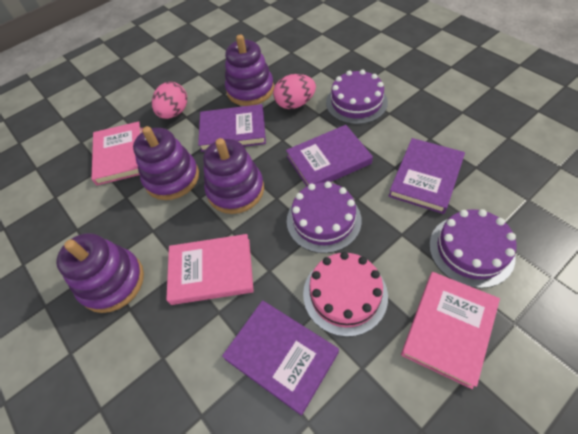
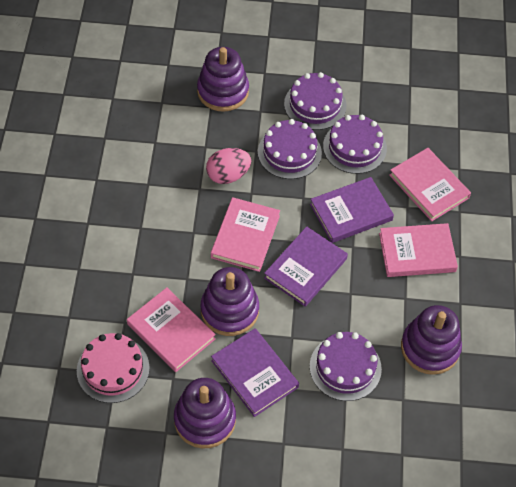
pink book: [91,121,143,185] [166,234,254,305] [401,272,500,389] = 3 -> [127,287,216,372] [211,197,280,272] [379,223,458,277] [389,148,471,221] = 4
pink egg: [152,82,187,119] [273,74,316,109] = 2 -> [206,148,251,184] = 1
purple book: [198,104,266,152] [222,301,339,416] [286,125,373,186] [388,138,465,214] = 4 -> [211,328,299,417] [264,226,348,307] [310,177,394,243] = 3
purple cake: [287,181,362,253] [326,69,388,124] [429,209,517,288] = 3 -> [258,119,322,179] [284,72,347,130] [310,332,382,401] [323,115,387,174] = 4

